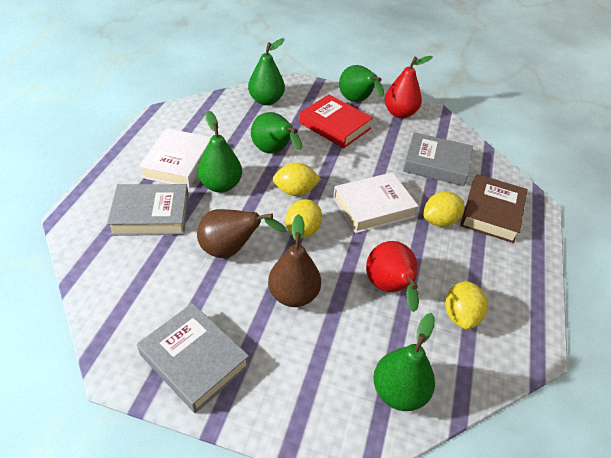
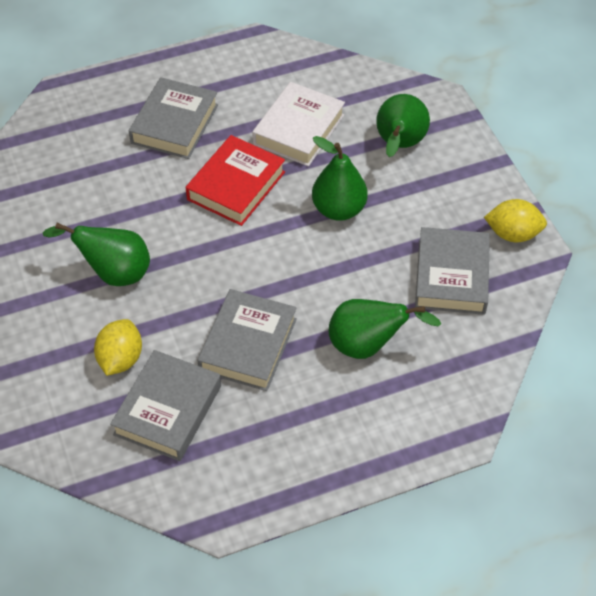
brown book: [460,174,528,243] = 1 -> none = 0
brown pear: [197,209,287,258] [268,214,321,307] = 2 -> none = 0
green pear: [197,111,242,192] [248,38,285,105] [251,112,302,154] [339,65,384,102] [373,313,435,411] = 5 -> [43,223,150,286] [312,136,368,221] [329,299,441,359] [376,94,430,157] = 4
grey book: [107,184,189,236] [137,303,250,413] [403,132,473,186] = 3 -> [110,350,221,461] [129,77,218,159] [197,289,297,391] [415,227,490,315] = 4
red pear: [366,241,419,312] [384,56,433,118] = 2 -> none = 0
white book: [139,128,211,188] [333,172,419,233] = 2 -> [252,82,345,166] = 1
yellow lemon: [273,162,321,196] [285,199,322,238] [423,192,464,227] [445,281,488,330] = 4 -> [94,319,142,376] [484,199,547,242] = 2

